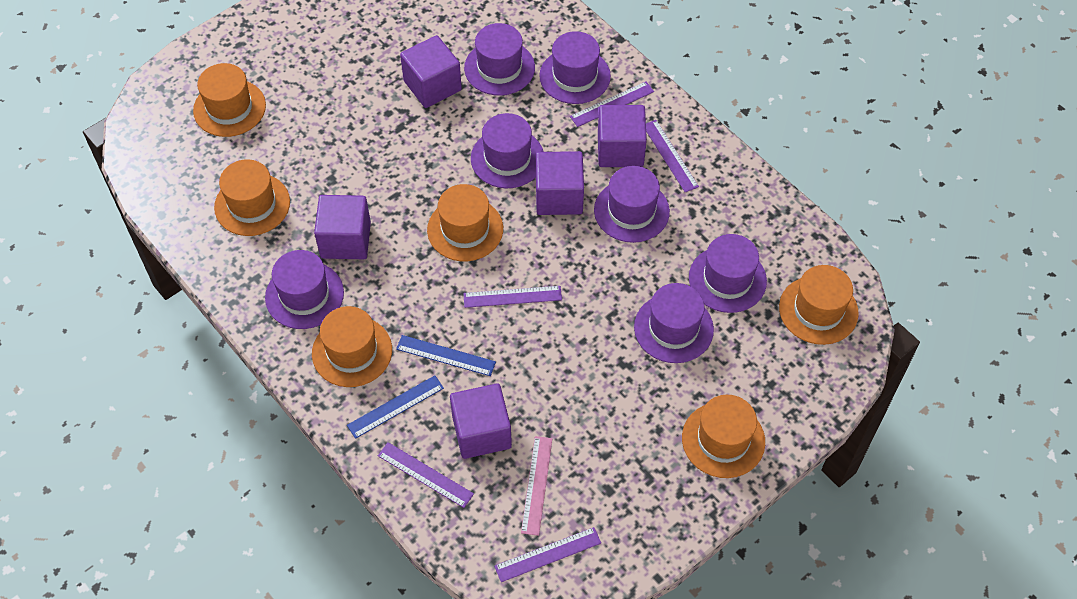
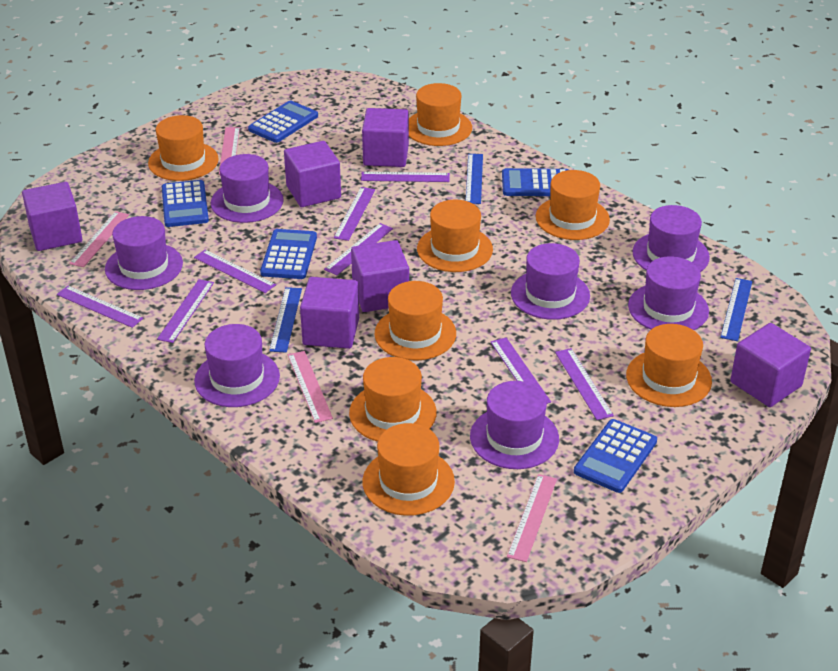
blue calculator: none = 0 -> [162,180,209,227] [248,101,318,143] [260,229,317,279] [502,168,569,196] [574,419,657,493] = 5
blue ruler: [347,375,444,439] [396,335,496,376] = 2 -> [269,287,302,353] [466,154,483,204] [720,278,752,341] = 3
orange hat: [193,63,266,137] [214,159,290,236] [312,306,392,387] [427,184,503,261] [682,395,765,478] [779,265,859,345] = 6 -> [148,115,219,181] [349,357,437,442] [363,423,455,516] [374,281,456,360] [409,83,472,146] [417,200,493,272] [536,170,610,240] [626,324,712,407] = 8
pink ruler: [521,436,552,536] = 1 -> [69,211,129,267] [219,127,240,175] [288,351,333,423] [507,474,557,562] = 4
purple cube: [314,195,371,259] [400,35,462,108] [450,383,512,459] [536,151,584,215] [598,105,647,167] = 5 -> [22,182,82,251] [284,141,341,207] [300,277,359,349] [351,240,409,312] [362,108,409,167] [730,323,811,407] = 6
purple ruler: [378,442,474,508] [463,286,562,308] [494,527,601,582] [570,82,654,127] [646,120,699,192] = 5 -> [57,286,143,328] [157,279,214,343] [194,250,276,293] [324,223,393,275] [334,187,375,241] [361,172,450,182] [491,338,551,404] [555,348,614,420] = 8

